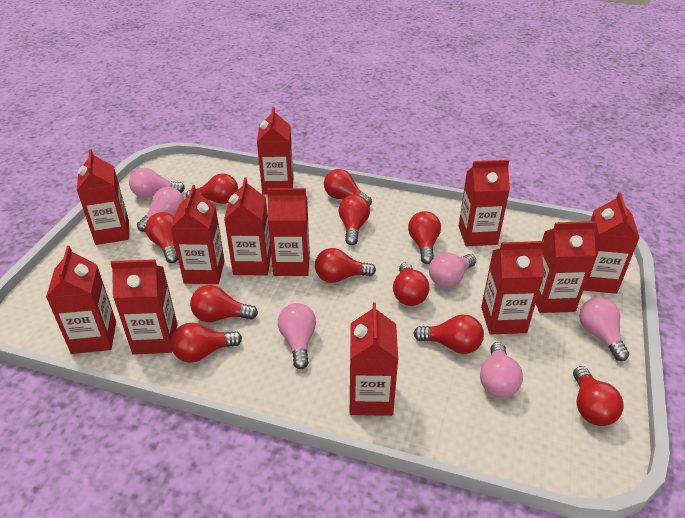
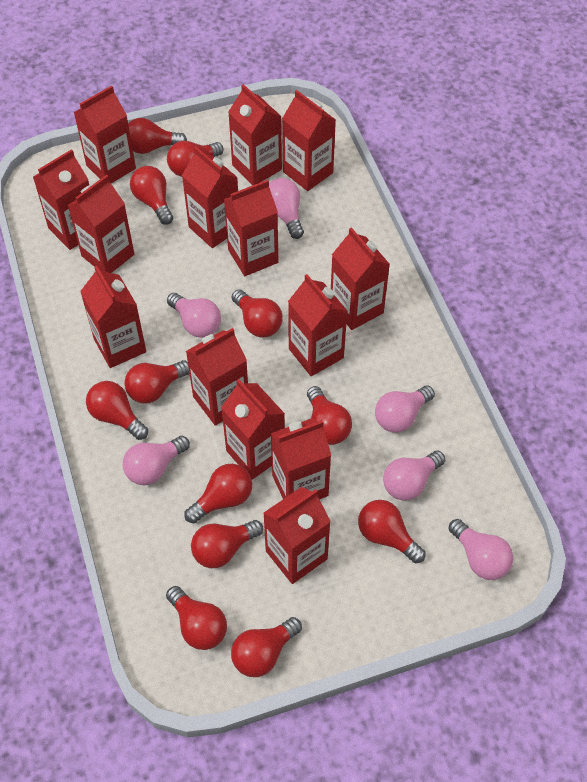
red carton: [46,246,116,354] [77,149,129,245] [110,259,177,355] [171,185,225,284] [224,177,271,276] [257,107,294,195] [267,188,310,276] [349,302,398,416] [459,160,510,246] [481,241,544,335] [536,221,596,313] [583,192,640,294] = 12 -> [33,149,89,250] [67,175,134,273] [74,85,136,183] [80,265,146,368] [182,147,238,248] [186,328,248,425] [221,379,285,480] [224,180,278,276] [228,84,282,185] [263,487,331,584] [270,418,331,499] [282,90,336,191] [288,274,347,376] [331,227,390,330] = 14
red light bulb: [145,212,178,263] [171,323,242,363] [186,173,238,204] [190,285,258,322] [315,248,376,283] [324,169,372,206] [338,195,370,245] [393,262,430,306] [408,211,441,264] [413,315,484,354] [573,366,624,426] = 11 -> [86,381,148,440] [124,360,189,404] [128,118,187,154] [130,166,173,225] [166,586,227,650] [167,141,224,177] [184,464,252,523] [191,520,263,568] [231,617,302,677] [232,289,283,338] [307,386,352,445] [358,500,425,563] = 12

